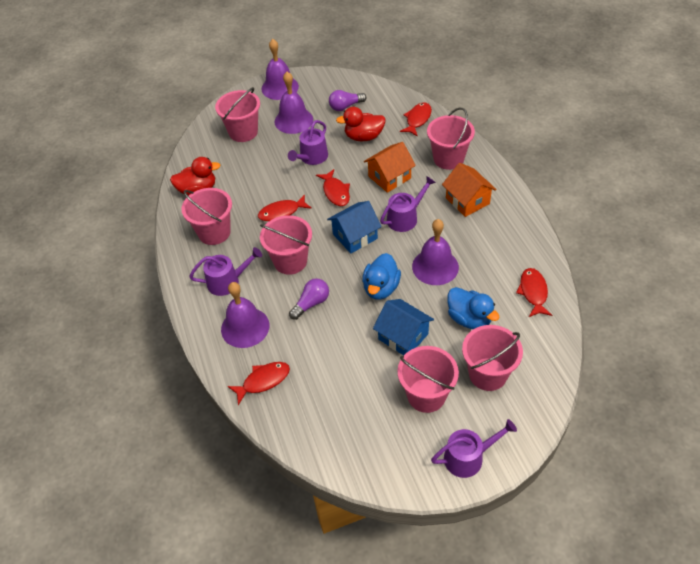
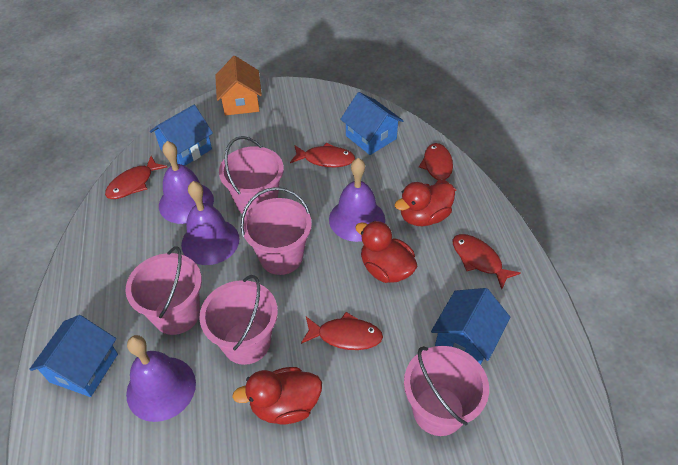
blue duck: [362,253,401,300] [447,287,500,329] = 2 -> none = 0
blue house: [327,201,382,253] [373,299,434,355] = 2 -> [29,315,118,397] [150,105,213,166] [340,92,403,155] [431,288,510,365] = 4
orange house: [364,142,416,193] [442,163,497,217] = 2 -> [215,56,262,115] = 1
pink bucket: [181,188,232,245] [215,87,260,142] [260,215,312,275] [398,346,459,413] [427,107,475,170] [462,325,523,391] = 6 -> [126,246,202,335] [200,275,278,365] [219,136,284,214] [241,187,312,275] [404,346,489,436] = 5
purple light bulb: [289,278,329,320] [329,90,367,111] = 2 -> none = 0
purple watering can: [189,247,262,296] [288,120,328,165] [380,176,436,232] [431,419,517,478] = 4 -> none = 0
red duck: [170,157,220,196] [336,107,386,142] = 2 -> [232,367,322,424] [355,221,418,283] [395,182,455,226] = 3

